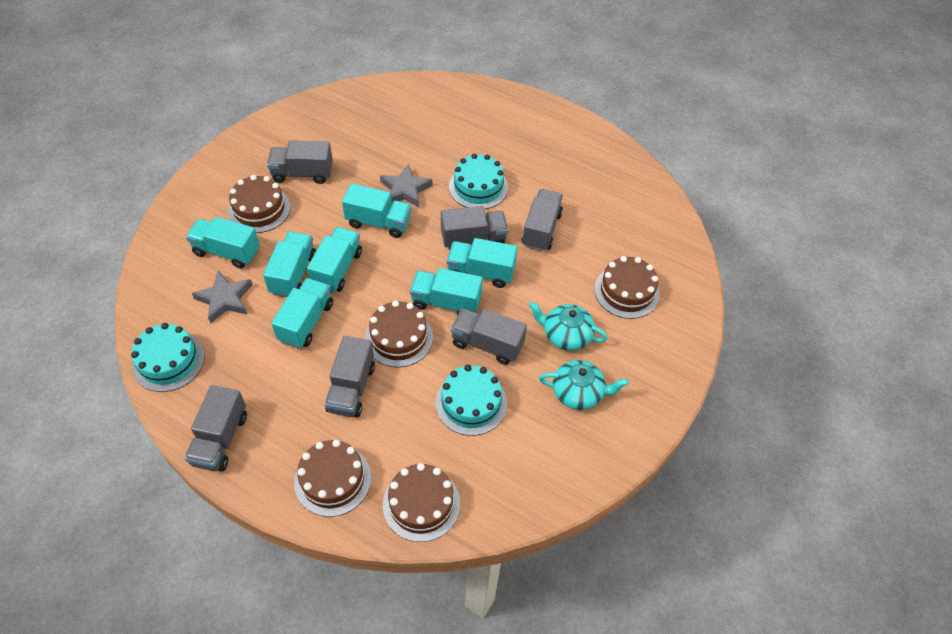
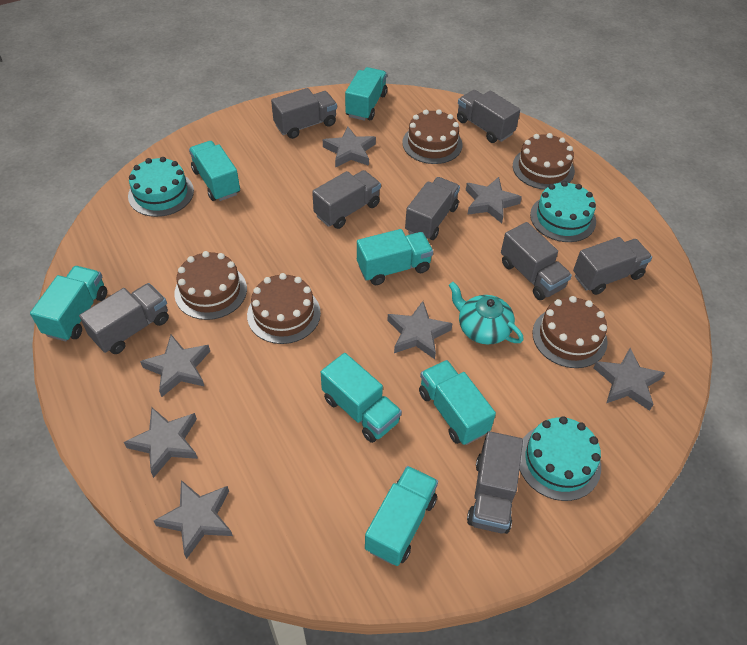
grey star: [192,270,253,324] [380,164,433,207] = 2 -> [124,408,198,478] [140,335,210,397] [154,480,233,559] [323,126,376,168] [387,301,453,359] [466,177,522,223] [593,348,665,411] = 7
grey truck: [184,385,247,472] [267,140,333,184] [324,336,375,417] [441,206,508,250] [451,308,527,365] [522,189,563,251] = 6 -> [79,283,169,354] [271,88,337,139] [312,170,381,229] [405,177,460,240] [457,90,520,143] [467,431,523,534] [501,222,572,300] [573,237,652,295] = 8
turquoise teapot: [529,302,607,351] [539,360,629,410] = 2 -> [449,282,524,345] = 1

